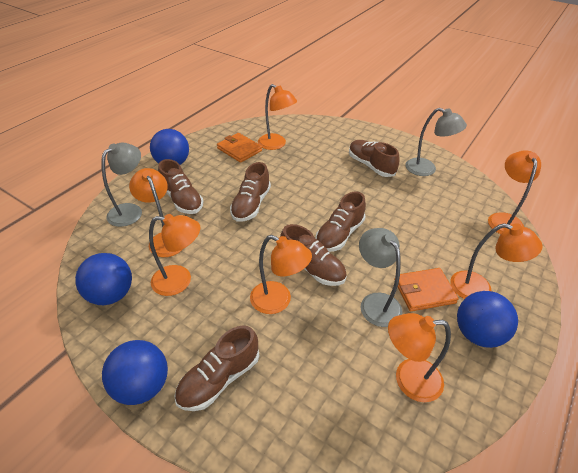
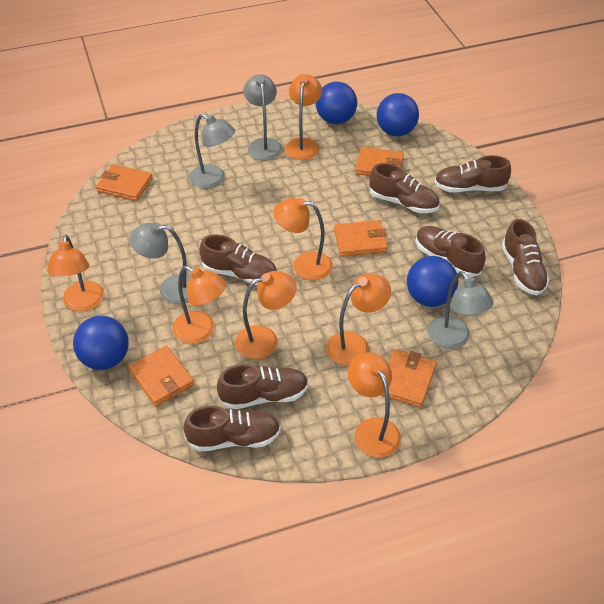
brown shoe: [158,159,203,214] [174,326,259,411] [230,162,271,222] [280,224,347,286] [315,192,366,252] [349,140,400,177] = 6 -> [183,406,281,452] [199,235,277,285] [217,364,309,409] [369,163,440,213] [416,226,485,277] [434,155,511,193] [502,219,549,295] = 7
grey lamp: [101,143,142,227] [359,228,402,327] [405,108,467,176] = 3 -> [129,222,192,304] [189,114,235,189] [243,74,282,160] [427,271,494,349] = 4
orange wallet: [217,133,262,163] [394,268,459,311] = 2 -> [96,164,153,201] [128,346,194,406] [334,220,388,257] [355,147,404,176] [381,349,437,407] = 5

